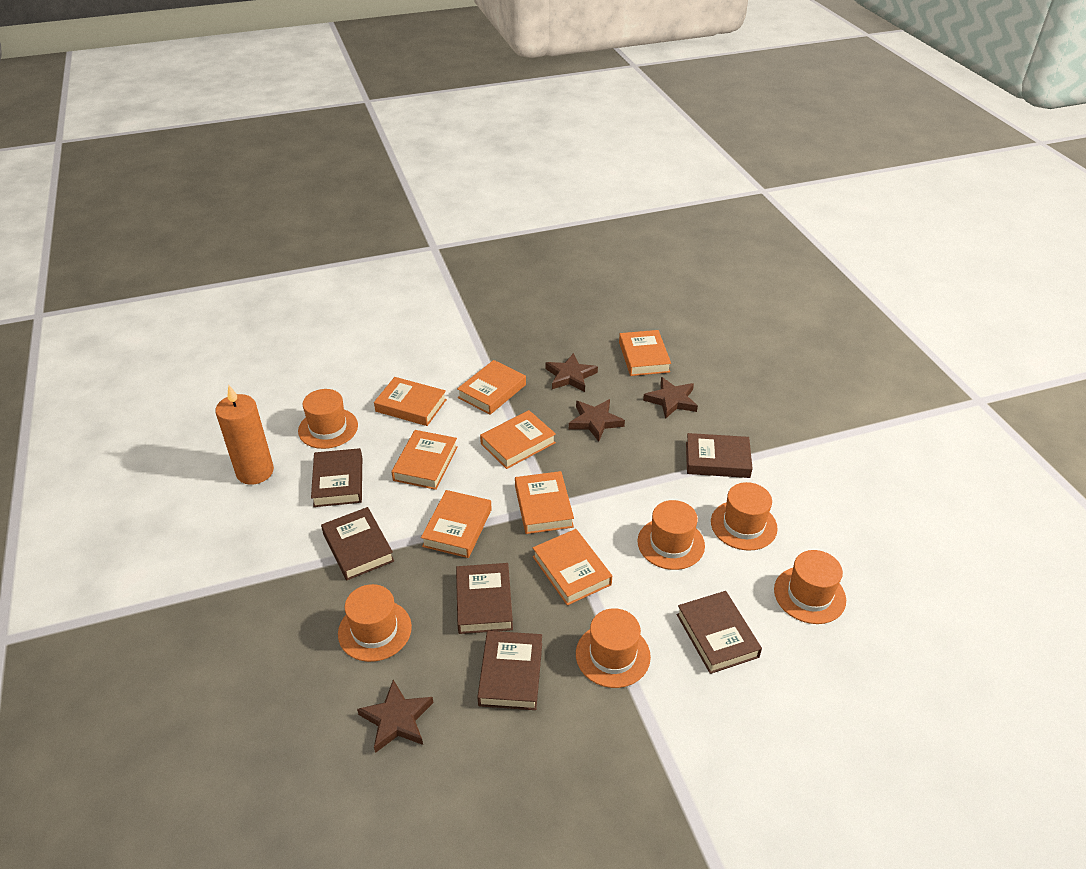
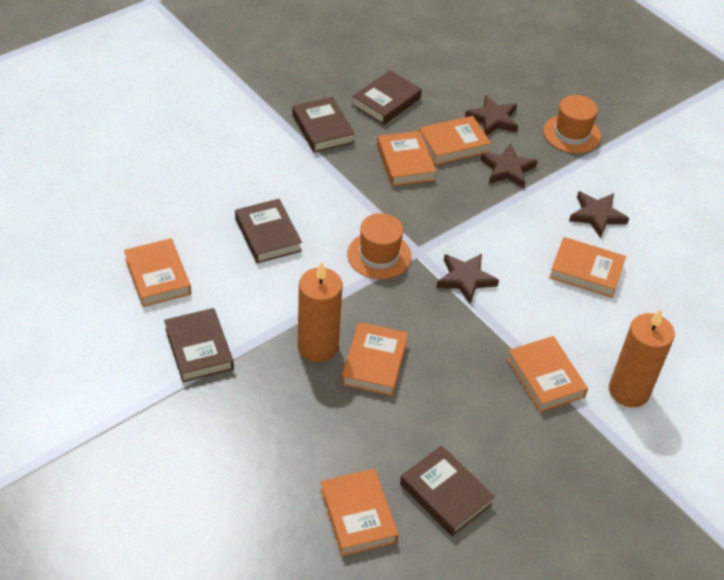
brown book: [311,448,362,507] [321,507,394,580] [456,563,513,634] [477,631,542,710] [677,591,762,674] [686,433,753,478] = 6 -> [164,308,234,382] [235,199,302,264] [292,97,355,153] [352,70,422,125] [400,446,495,536] = 5
orange book: [374,377,447,426] [391,430,458,490] [421,490,492,558] [457,360,526,415] [480,410,556,469] [515,471,574,534] [533,529,612,606] [619,330,671,376] = 8 -> [124,238,191,307] [320,469,399,557] [341,322,408,396] [377,131,436,186] [419,116,491,165] [507,336,588,412] [549,237,626,298] = 7
orange candle: [215,385,274,485] = 1 -> [298,262,343,362] [609,309,675,407] = 2
orange hat: [298,389,358,449] [338,584,412,662] [576,608,651,688] [637,500,705,570] [711,482,778,551] [774,550,846,624] = 6 -> [347,213,412,279] [543,95,601,154] = 2

